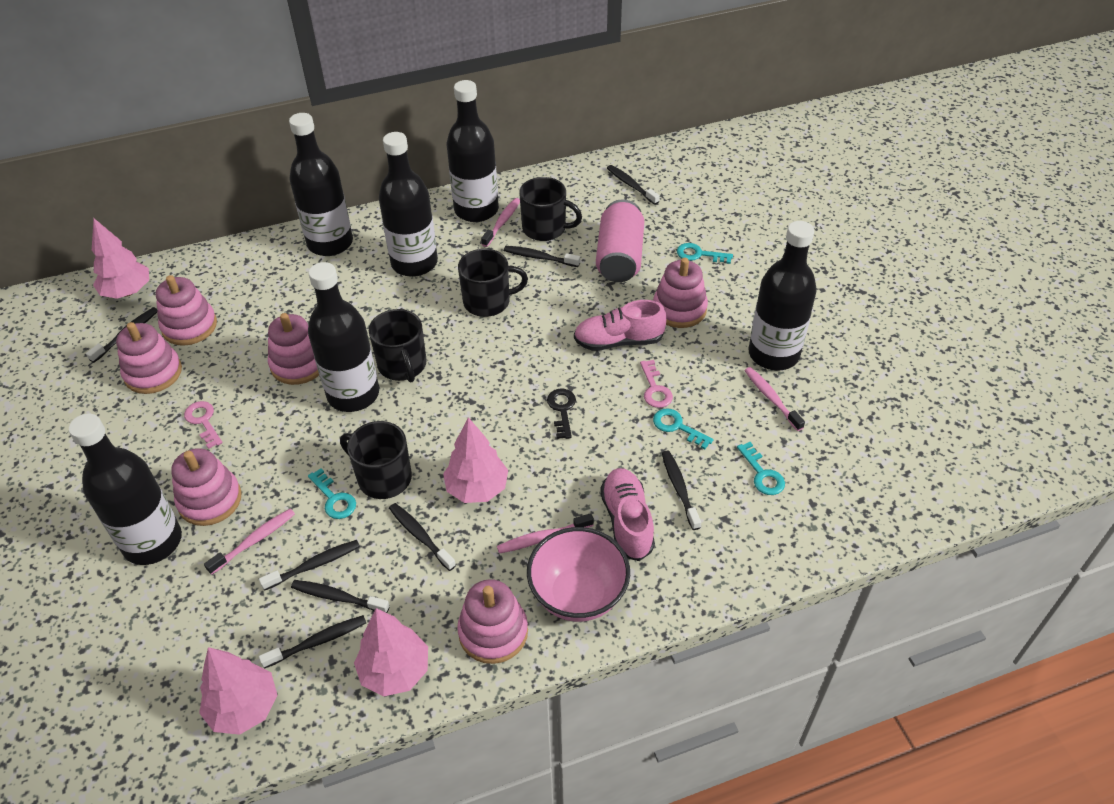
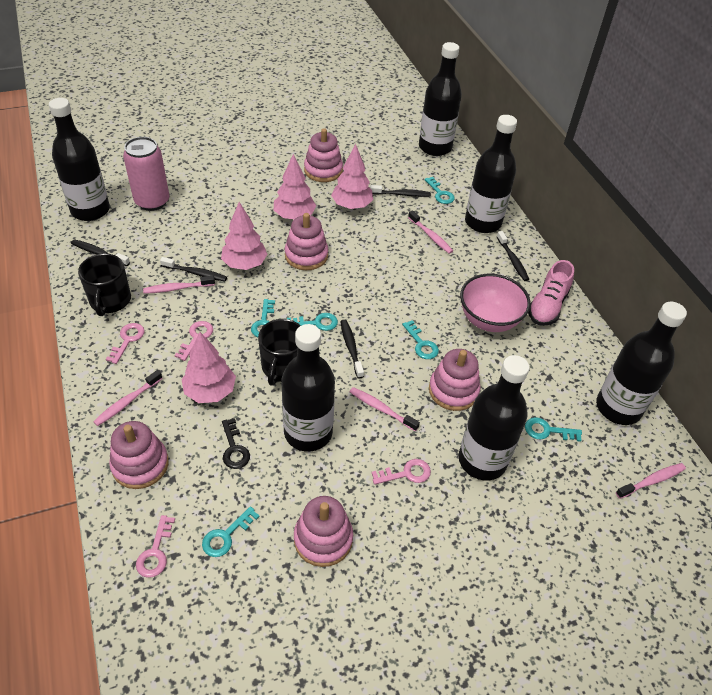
black mug: [340,421,412,499] [369,309,426,382] [458,249,528,317] [519,177,582,241] = 4 -> [78,254,131,316] [258,319,301,386] = 2
black toothbrush: [86,307,157,363] [259,540,360,591] [259,615,366,669] [291,580,390,613] [389,503,456,571] [504,246,580,267] [607,165,660,205] [662,451,701,530] = 8 -> [71,239,130,266] [160,257,227,281] [340,320,364,379] [370,185,431,197] [497,231,529,281] = 5
pink key: [184,401,222,449] [640,360,673,408] = 2 -> [106,323,145,364] [136,515,175,578] [175,321,213,361] [372,459,431,485] = 4
pink shoe: [574,300,667,351] [600,468,655,561] = 2 -> [528,260,574,326] = 1
pink stacking toy: [116,322,182,394] [156,275,217,346] [171,448,241,526] [268,313,319,385] [457,579,528,664] [653,258,708,328] = 6 -> [109,421,169,489] [285,213,328,270] [294,496,353,567] [304,128,343,182] [429,349,481,411] = 5
pink toothbrush: [204,509,295,575] [481,198,520,247] [497,513,594,554] [744,367,805,431] = 4 -> [93,370,163,426] [143,276,215,294] [350,387,420,431] [408,211,453,254] [616,463,686,499] = 5
turquoise key: [308,468,356,519] [653,408,714,449] [677,243,733,264] [737,442,785,495] = 4 -> [202,506,260,557] [251,299,275,337] [287,313,338,331] [402,320,439,359] [425,177,455,204] [525,417,582,442] = 6

